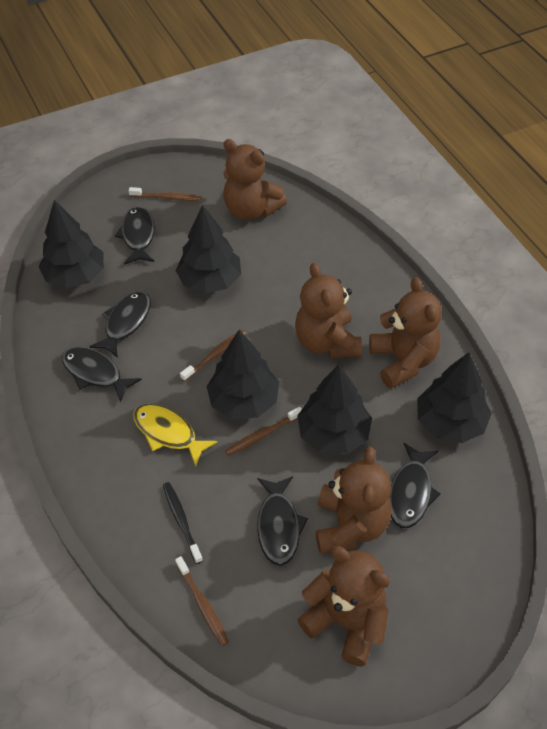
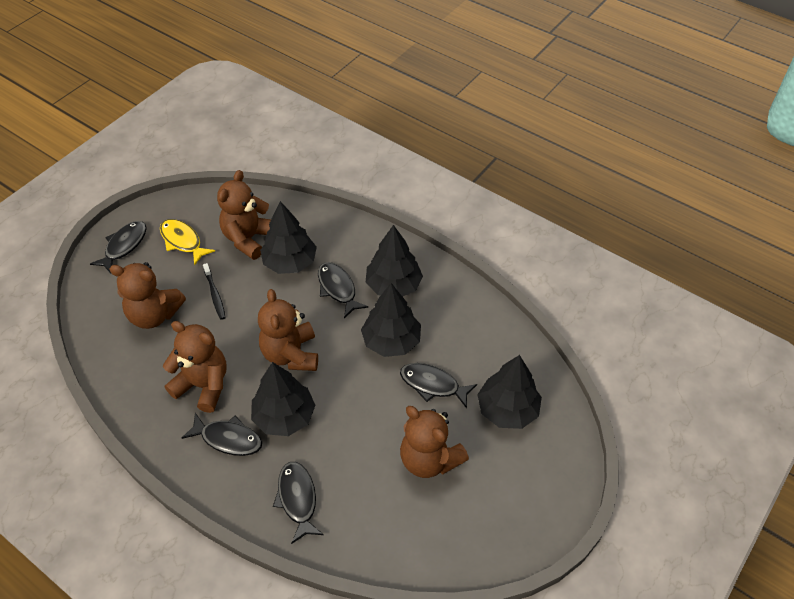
brown toothbrush: [129,187,201,201] [175,556,229,646] [180,330,246,382] [225,407,302,456] = 4 -> none = 0

